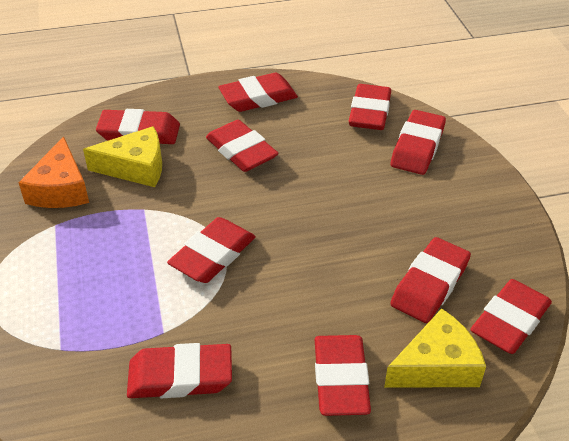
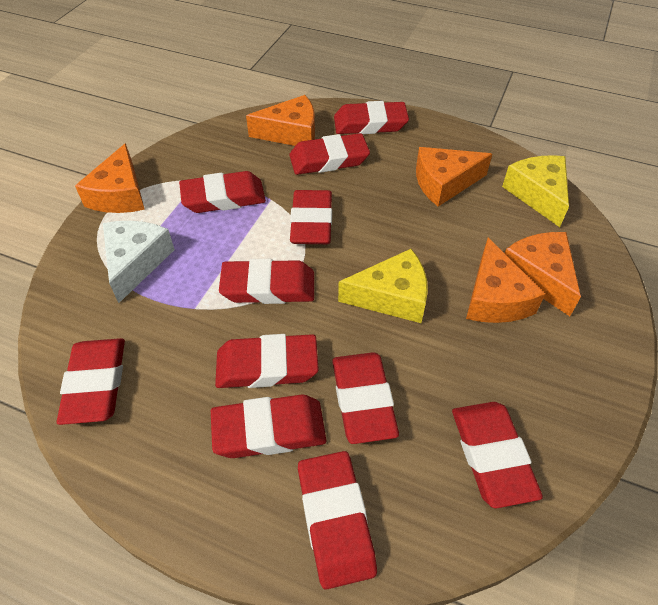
orange cheese: [18,137,89,208] = 1 -> [75,143,145,213] [246,95,315,146] [416,147,492,206] [466,237,545,323] [505,232,581,316] = 5
red eraser: [96,109,180,144] [127,343,232,398] [167,217,256,283] [206,120,278,172] [218,73,298,112] [315,335,371,416] [349,84,391,130] [390,237,471,323] [391,110,446,175] [471,279,552,354] = 10 -> [57,338,125,425] [179,171,266,213] [211,394,326,458] [215,334,319,388] [219,259,314,304] [289,133,370,175] [290,190,332,244] [298,451,377,590] [332,352,399,444] [334,101,409,134] [452,402,543,508] = 11
white cheese: none = 0 -> [103,221,175,303] = 1

